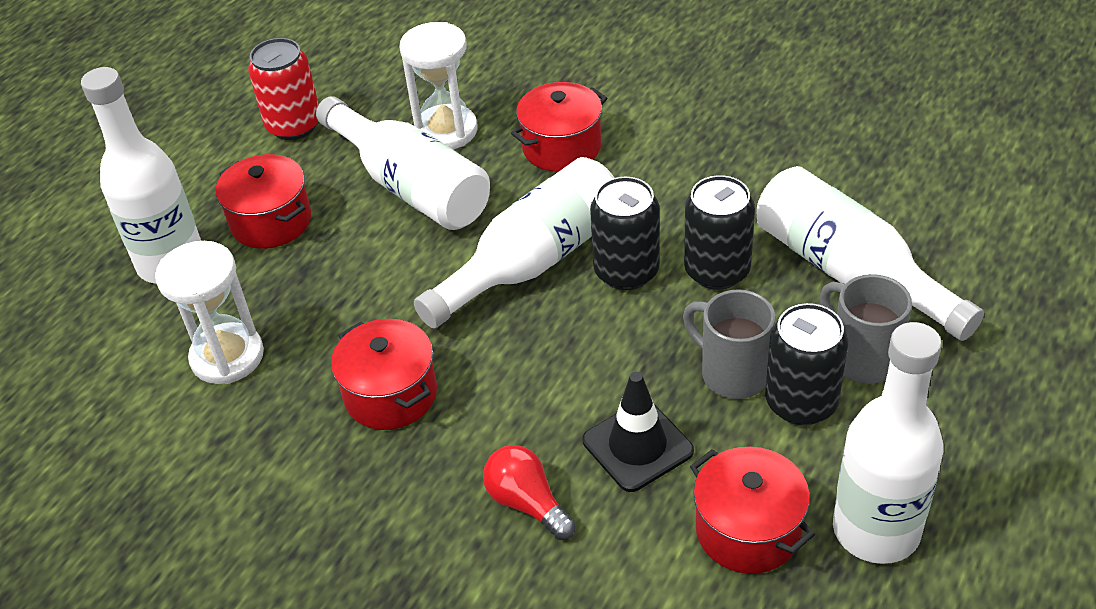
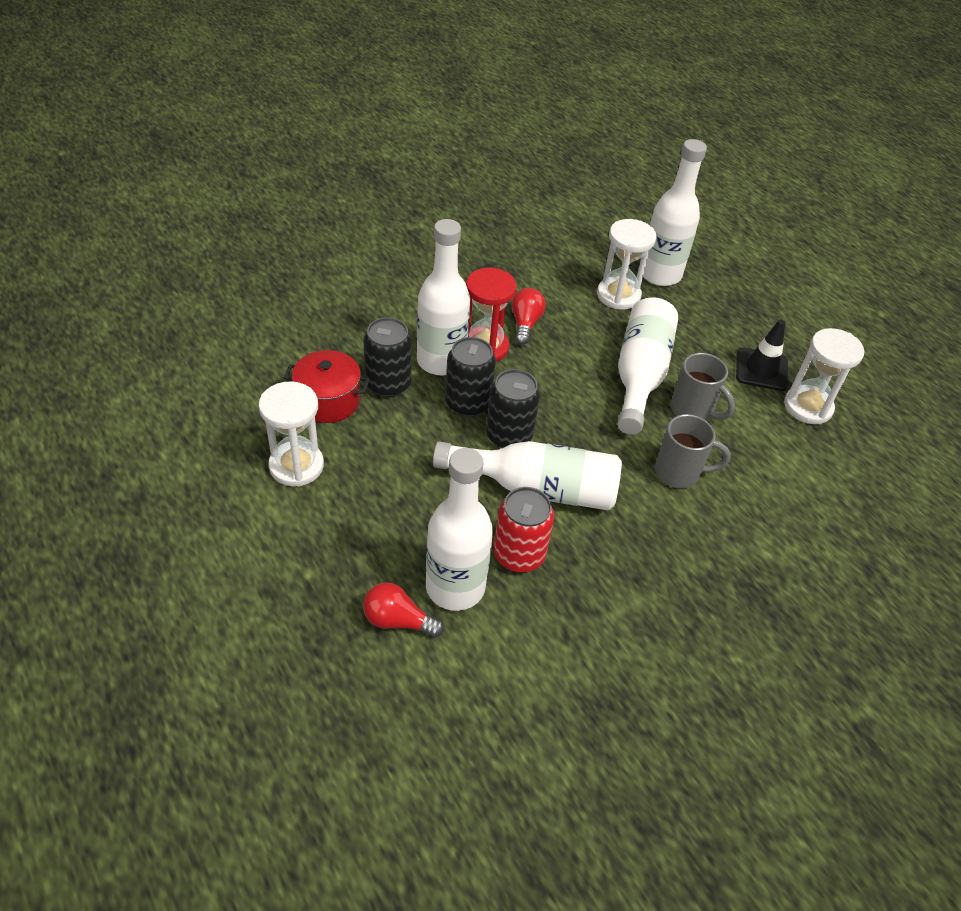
red hourglass: none = 0 -> [466,268,517,362] = 1
red light bulb: [483,445,576,540] = 1 -> [363,582,444,638] [512,288,546,345] = 2
red pot: [215,154,311,249] [331,319,437,430] [511,82,607,172] [690,447,815,574] = 4 -> [284,350,370,423] = 1
white hourglass: [155,241,264,384] [399,22,478,149] = 2 -> [259,381,324,487] [597,219,656,310] [784,328,864,424] = 3

